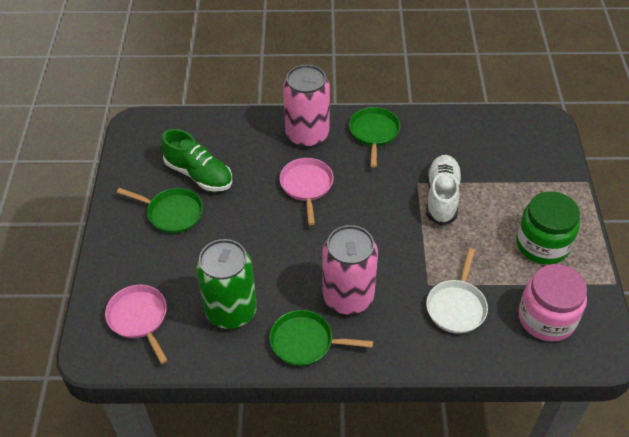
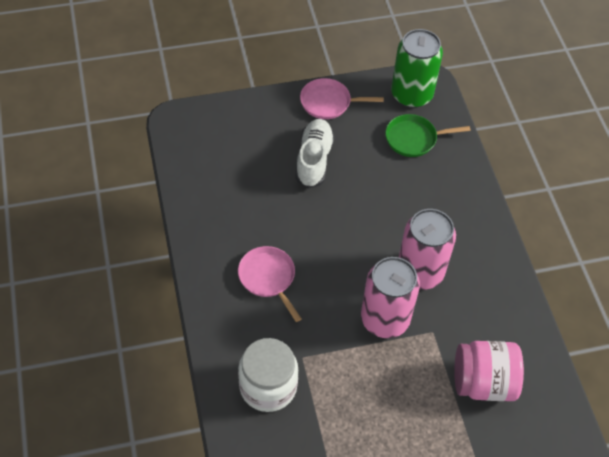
green jar: [516,191,580,265] = 1 -> none = 0
green pan: [117,188,203,233] [269,310,373,366] [349,107,400,168] = 3 -> [385,114,471,157] = 1
green shoe: [161,129,232,192] = 1 -> none = 0
white jar: none = 0 -> [238,338,298,412] = 1
white pan: [426,248,488,334] = 1 -> none = 0

